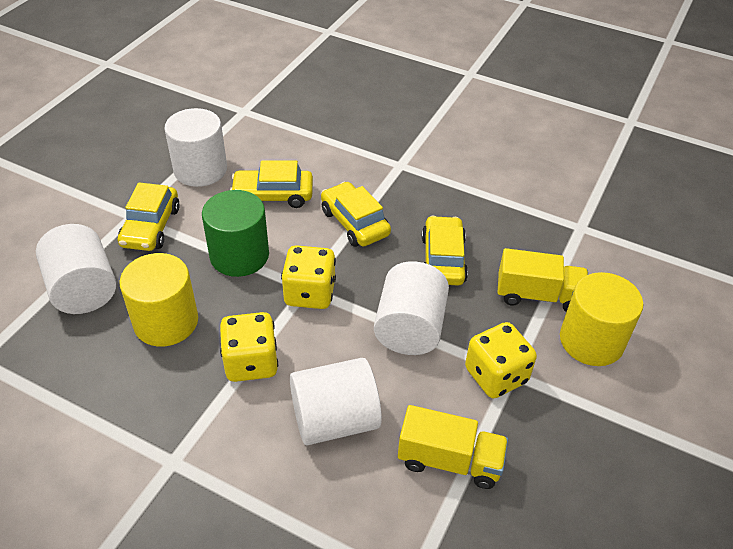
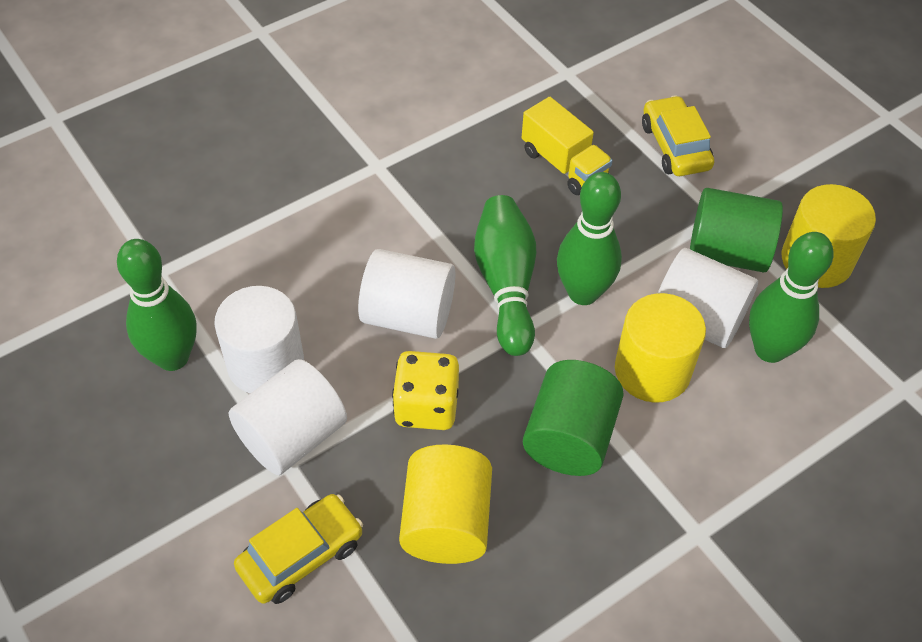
green bowling pin: none = 0 -> [117,239,197,371] [474,195,536,356] [557,172,622,305] [749,232,834,363] = 4
green cylinder: [202,190,269,277] = 1 -> [523,360,624,476] [690,188,783,272] = 2
yellow car: [118,182,180,251] [230,160,313,208] [321,182,391,247] [422,216,468,285] = 4 -> [234,494,363,604] [642,95,714,176] = 2
yellow cylinder: [120,253,198,347] [560,272,643,366] = 2 -> [399,445,492,564] [615,293,706,403] [782,184,876,288] = 3
yellow dice: [220,312,278,382] [281,245,336,309] [465,322,537,398] = 3 -> [392,351,459,430] = 1
yellow truck: [398,405,508,489] [498,248,588,312] = 2 -> [522,97,613,195] = 1

